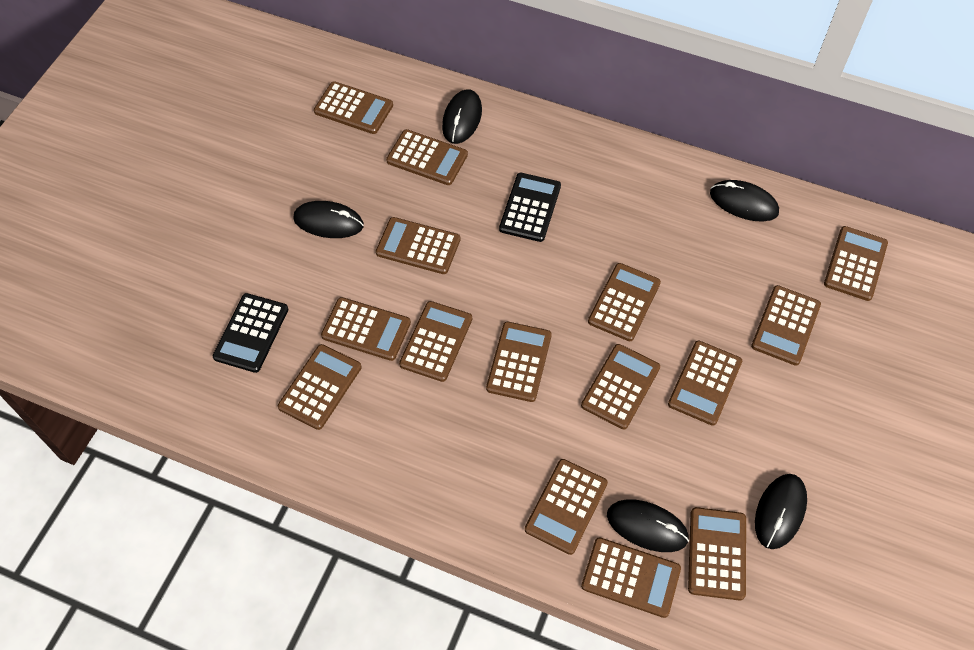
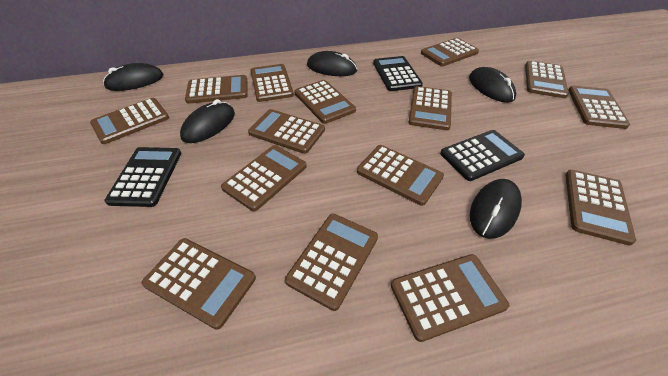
black calculator: [213,293,288,373] [499,173,561,242] = 2 -> [104,147,181,207] [373,56,423,91] [440,130,525,181] = 3

